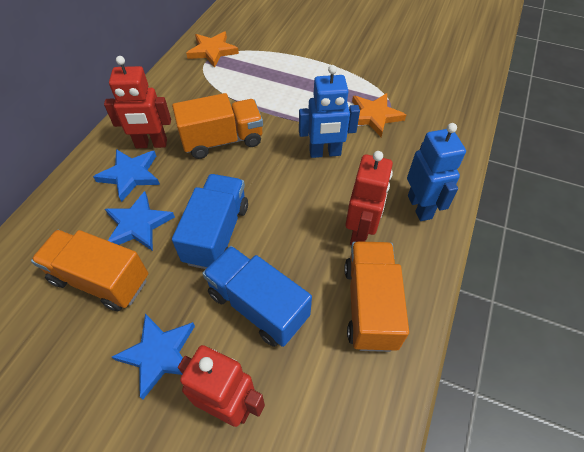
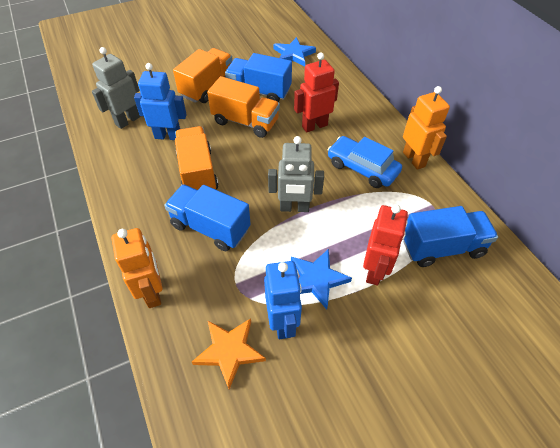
blue car: none = 0 -> [327,136,402,188] = 1
blue star: [93,149,160,202] [105,191,175,251] [112,314,195,399] = 3 -> [274,37,316,66] [291,249,352,310] = 2
blue truck: [172,174,248,269] [202,246,312,347] = 2 -> [164,184,251,251] [225,53,292,102] [403,206,498,267] = 3
grey robot: none = 0 -> [92,47,140,129] [268,136,324,212] = 2
orange robot: none = 0 -> [112,228,163,308] [403,86,450,170] = 2
orange star: [186,31,239,68] [352,93,406,137] = 2 -> [192,318,266,389] = 1
red robot: [104,56,171,148] [178,345,265,427] [345,151,393,245] = 3 -> [294,52,339,133] [363,204,408,285] = 2

